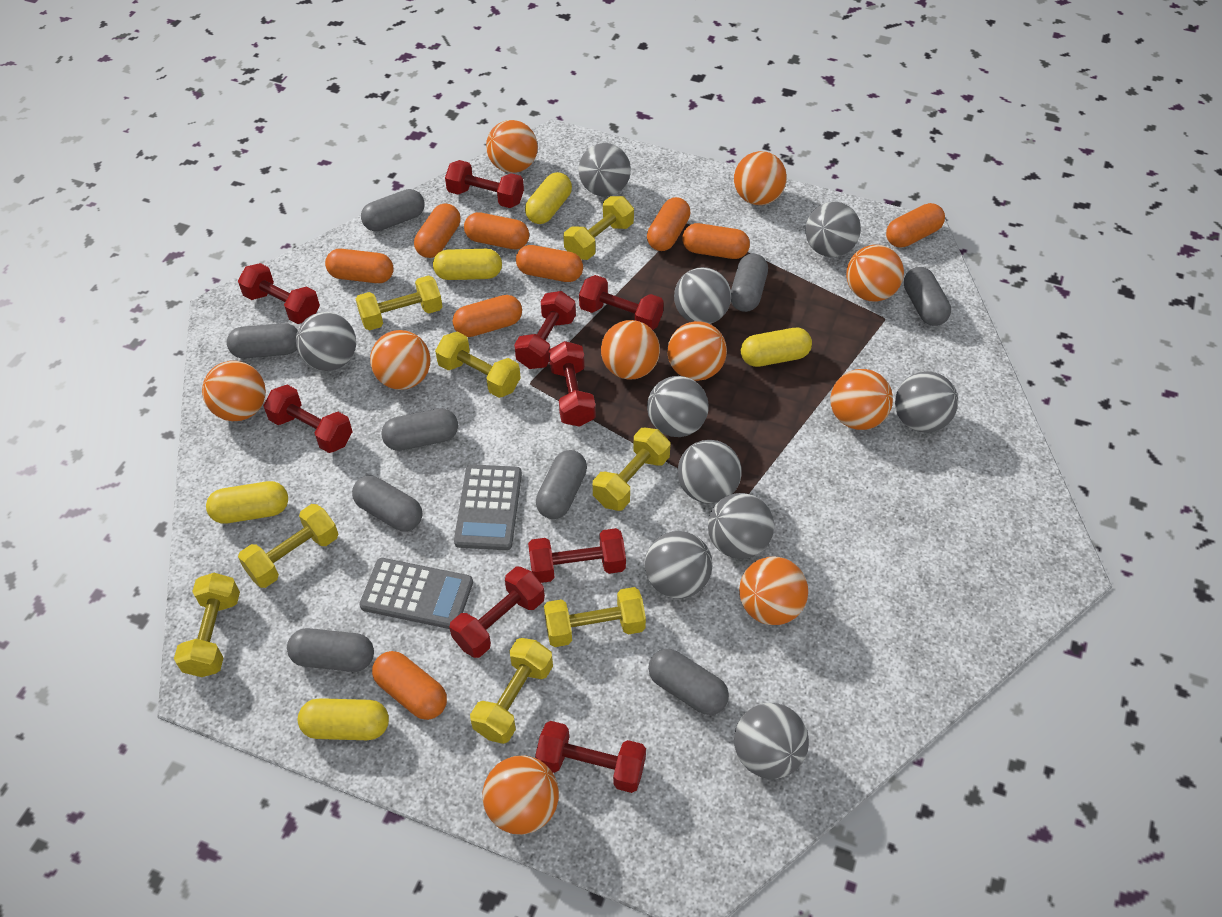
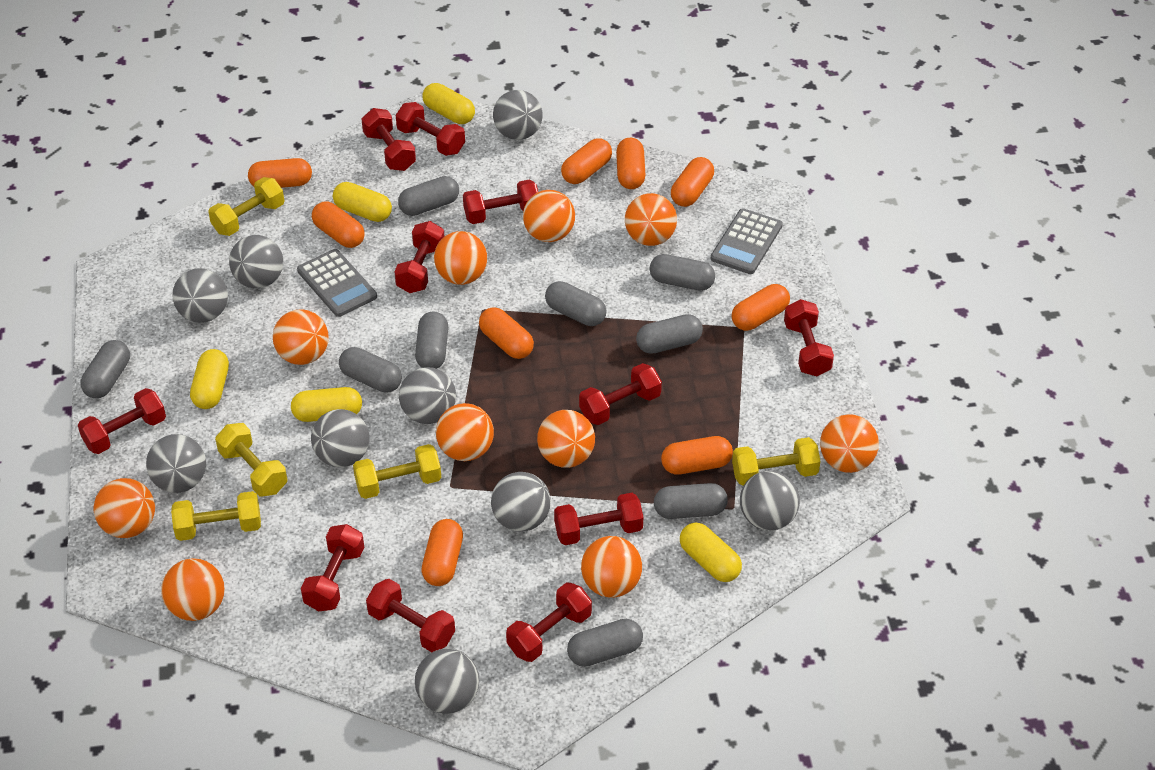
grey ball: [296,312,356,371] [578,143,631,197] [645,531,712,599] [647,376,709,437] [674,267,731,324] [678,440,742,504] [708,493,774,559] [734,703,809,779] [805,202,861,257] [895,371,958,433] = 10 -> [146,434,206,493] [172,268,228,323] [229,235,283,288] [311,409,370,467] [399,367,456,424] [415,648,479,714] [491,472,551,532] [493,90,543,140] [740,471,800,531] = 9
red dumbbell: [238,263,320,324] [263,385,353,453] [445,160,524,208] [449,567,545,658] [514,291,576,369] [528,528,626,583] [535,721,646,793] [549,341,596,427] [579,275,664,330] = 9 -> [78,388,166,454] [301,524,364,611] [362,108,416,171] [366,579,455,652] [394,221,444,293] [396,102,465,156] [463,179,538,224] [506,582,592,662] [554,493,643,545] [579,363,662,425] [784,299,834,376] = 11
yellow dumbbell: [174,573,240,677] [238,504,338,588] [356,275,443,330] [435,332,521,398] [470,638,553,744] [544,587,646,647] [564,196,634,260] [593,428,670,511] = 8 -> [171,491,261,541] [208,177,284,236] [215,423,287,496] [353,444,441,499] [732,437,820,486] = 5

